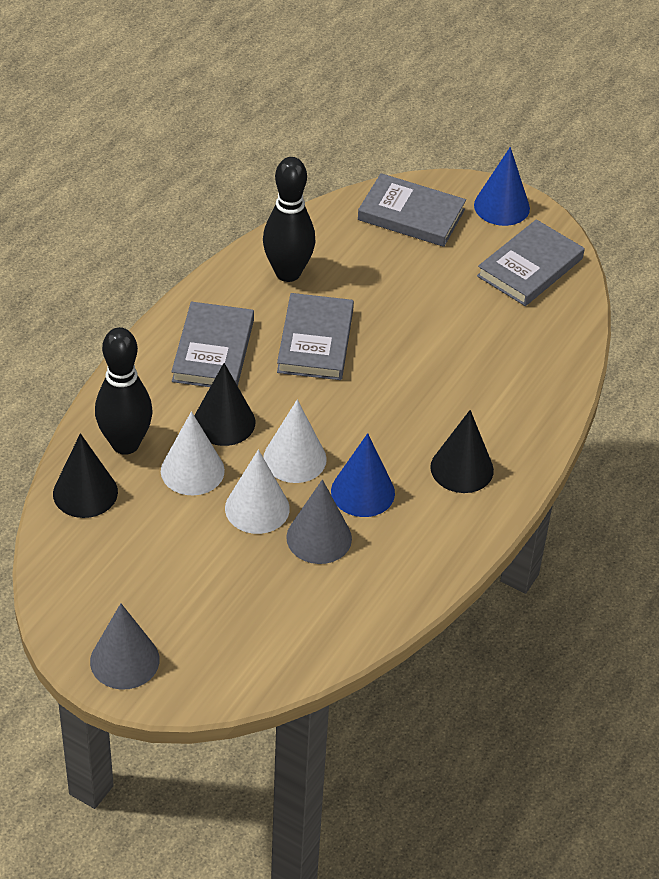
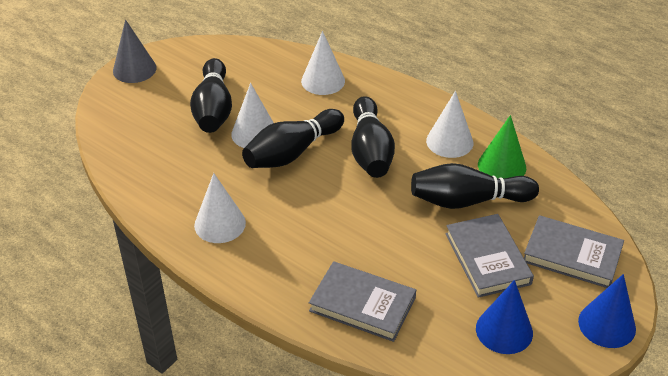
black bowling pin: [95,327,153,455] [263,157,315,282] = 2 -> [190,58,232,133] [242,109,344,168] [351,96,395,178] [411,163,539,209] = 4
black cone: [53,433,118,518] [195,363,255,446] [430,410,494,493] = 3 -> none = 0
green cone: none = 0 -> [478,115,526,179] = 1
grey book: [171,301,254,387] [277,293,354,380] [358,173,466,247] [477,219,585,306] = 4 -> [309,261,416,342] [446,214,534,298] [524,215,624,288] = 3
grey cone: [90,603,160,690] [286,479,352,564] = 2 -> [113,20,156,83] = 1
white cone: [161,411,225,495] [225,449,290,534] [263,400,327,483] = 3 -> [194,173,246,243] [231,83,274,148] [301,31,345,95] [426,91,473,158] = 4

